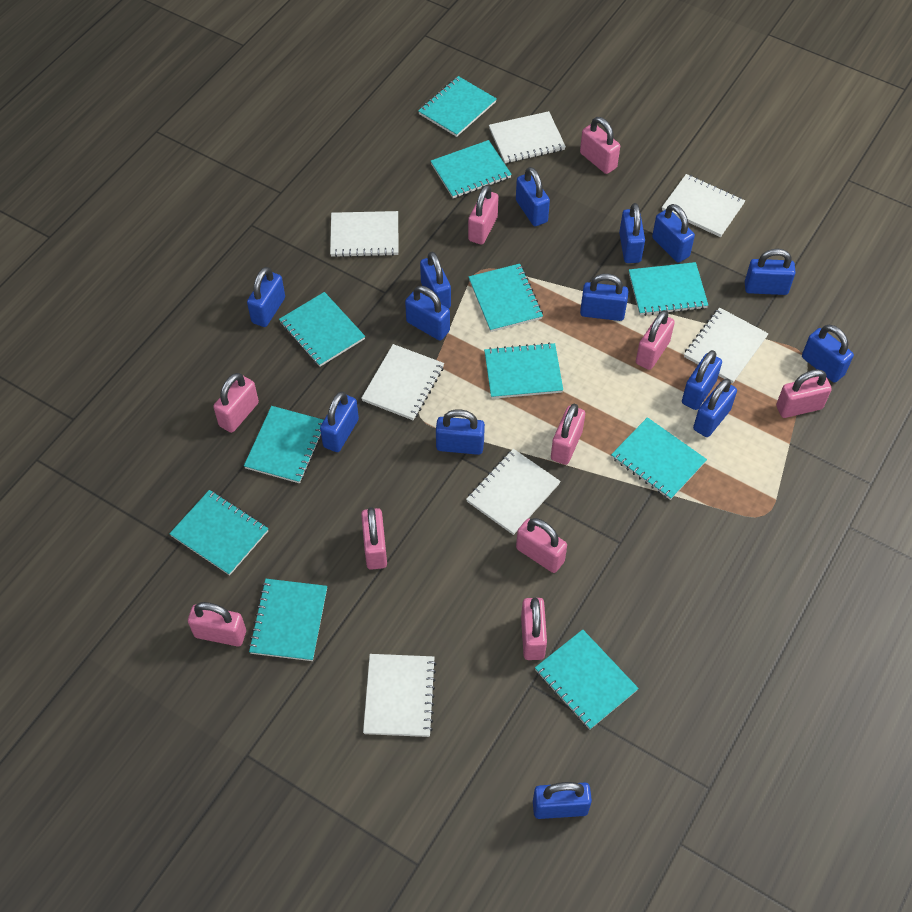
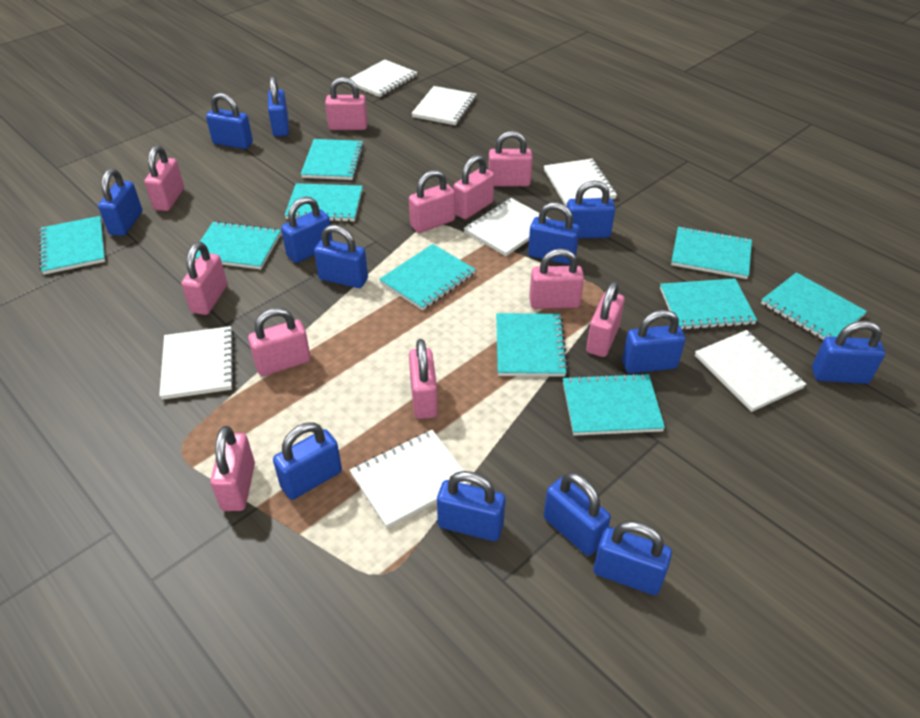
blue padlock: [247,267,285,327] [320,391,359,452] [405,286,450,340] [420,252,451,309] [436,409,485,455] [516,167,550,226] [533,782,592,819] [580,274,628,321] [619,203,645,263] [652,204,695,263] [682,350,722,410] [693,378,737,437] [745,249,796,295] [802,325,854,383] = 14 -> [98,168,142,236] [206,93,253,149] [268,76,289,137] [273,422,342,500] [281,196,333,263] [314,225,368,288] [437,471,505,541] [528,202,580,264] [544,472,611,556] [565,180,615,238] [593,521,672,595] [622,310,685,374] [812,321,885,384] = 13
pink padlock: [188,602,246,647] [213,373,259,433] [361,507,387,570] [468,185,499,245] [516,518,567,573] [521,598,547,660] [551,404,585,465] [580,117,620,174] [636,310,675,370] [776,369,832,418] = 10 -> [144,145,184,211] [181,242,227,315] [210,426,255,511] [248,308,311,376] [325,77,368,130] [409,170,455,233] [409,339,438,419] [453,155,494,219] [488,131,533,187] [529,249,584,309] [586,282,625,357] = 11
turquoise notebook: [169,490,269,575] [244,406,324,483] [248,579,327,661] [279,292,365,367] [418,76,497,137] [431,140,512,198] [469,264,543,332] [484,343,563,399] [535,629,639,730] [611,417,707,500] [629,262,708,316] = 11 -> [39,216,105,275] [195,221,281,269] [285,183,363,222] [301,139,364,180] [379,244,476,311] [496,313,568,377] [563,373,665,436] [660,279,757,330] [671,226,752,279] [761,272,867,340] = 10

